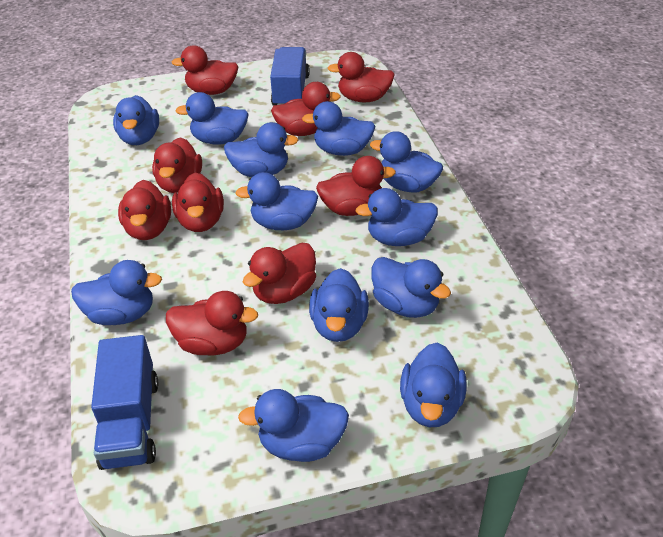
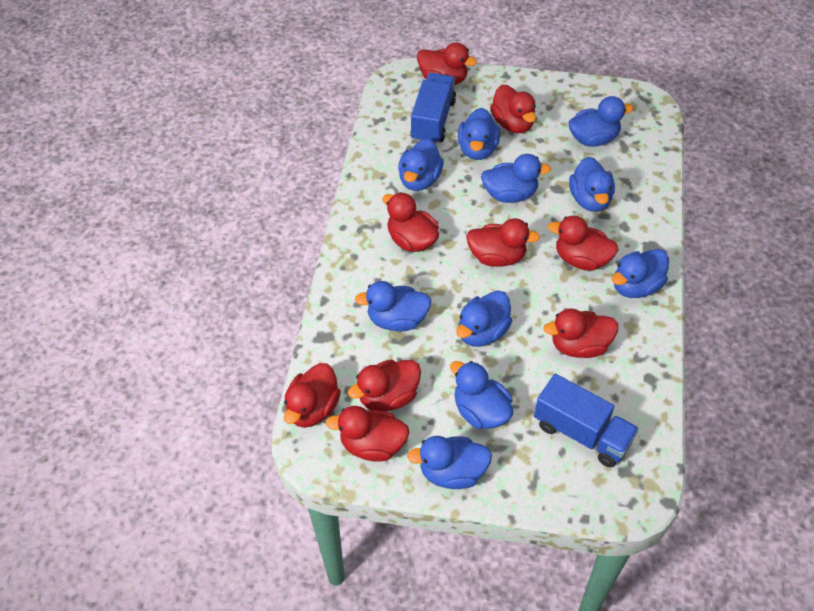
blue duck: [71,260,162,325] [113,95,159,145] [175,92,249,145] [224,122,298,177] [235,172,318,230] [238,389,349,462] [302,101,375,156] [309,268,369,342] [356,188,438,246] [370,131,443,192] [371,257,451,318] [400,342,467,427] = 12 -> [355,281,432,331] [398,138,444,191] [407,436,492,489] [450,361,513,429] [456,290,512,347] [458,108,500,160] [481,154,551,203] [568,96,633,147] [569,157,615,212] [612,249,669,298] = 10

